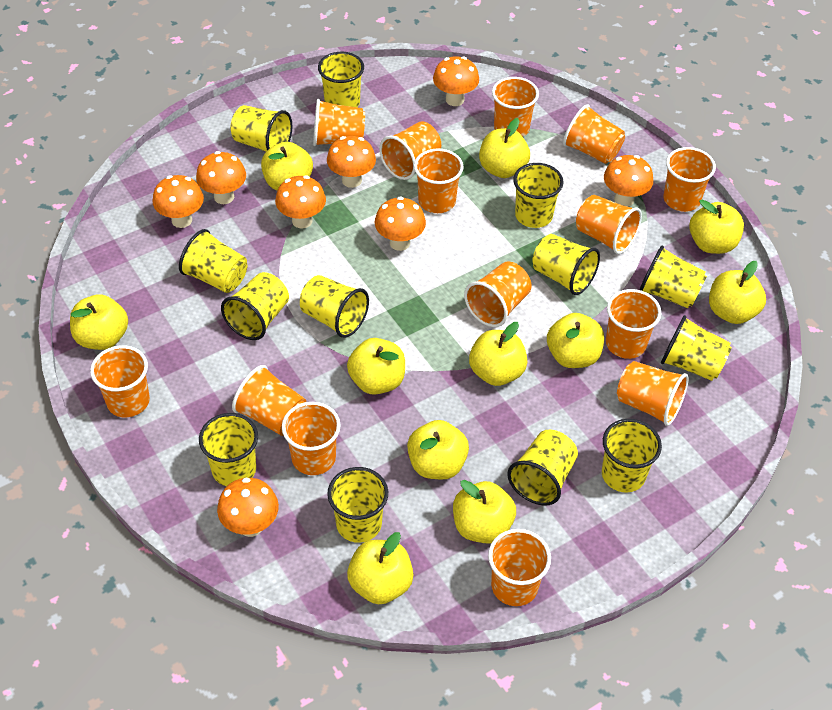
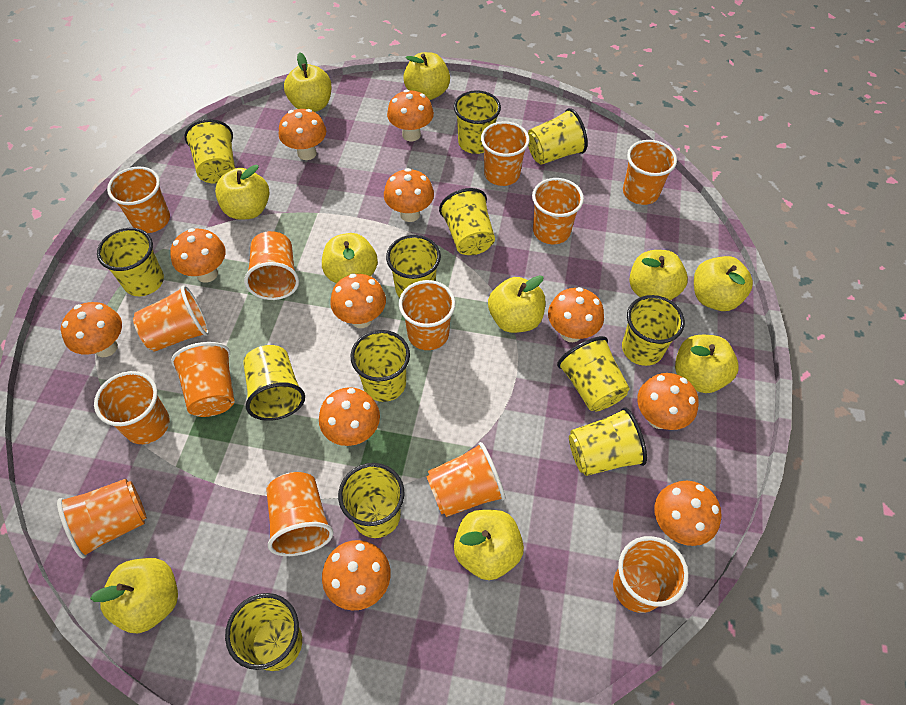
orange cup: [90,345,150,417] [232,365,306,436] [282,402,341,475] [313,99,365,146] [379,121,441,180] [414,148,464,213] [464,261,531,327] [488,529,551,606] [492,77,539,137] [563,104,625,164] [576,195,642,254] [606,289,661,359] [617,361,689,426] [663,147,716,212] = 14 -> [57,479,147,559] [94,371,170,444] [107,166,170,233] [133,285,209,352] [171,342,235,417] [244,231,299,300] [266,472,333,556] [399,280,456,350] [426,442,505,517] [481,121,530,186] [532,178,584,244] [613,536,689,613] [623,140,677,205] = 13
orange mushroom: [153,175,204,228] [196,151,246,204] [217,477,279,537] [275,175,326,229] [327,136,376,188] [375,196,426,251] [433,56,479,106] [604,155,653,207] = 8 -> [61,302,122,357] [170,228,226,283] [279,109,326,160] [319,387,380,446] [322,540,391,611] [330,273,386,328] [384,168,434,222] [387,89,434,141] [548,287,604,342] [637,373,699,430] [654,481,722,546] = 11
yellow apple: [70,294,128,350] [261,142,313,190] [347,338,405,395] [347,532,413,604] [407,420,469,479] [453,480,516,544] [469,322,527,386] [479,118,530,178] [547,313,604,368] [689,200,744,254] [709,261,766,324] = 11 -> [90,558,178,633] [215,165,270,220] [284,52,332,112] [322,233,378,283] [403,52,450,100] [454,510,524,580] [488,275,545,333] [629,250,688,300] [675,335,739,393] [694,256,753,311] = 10

